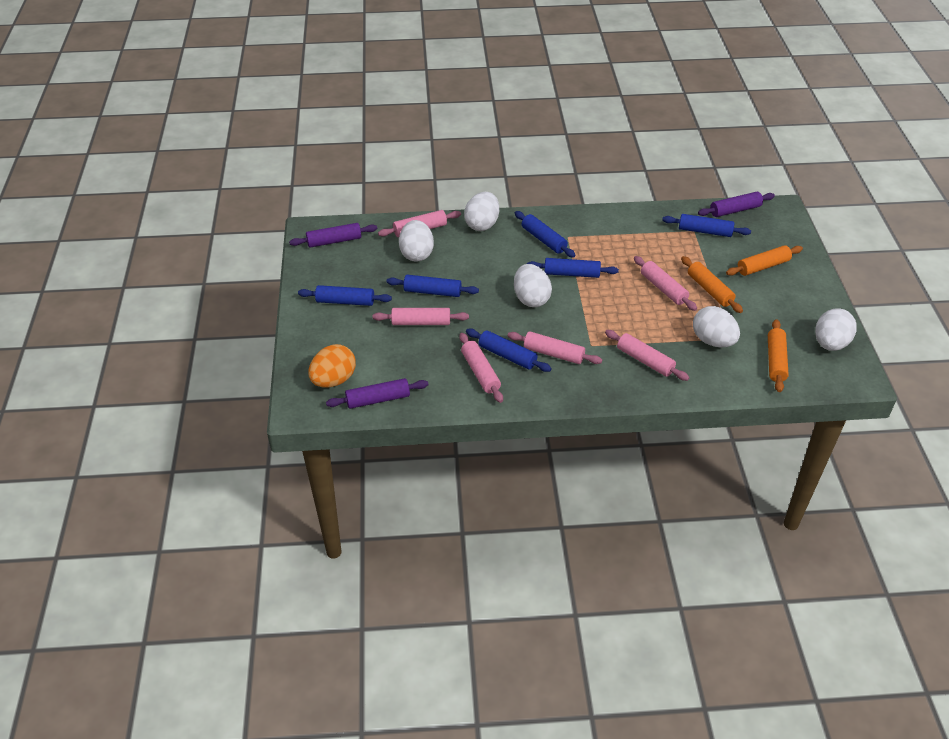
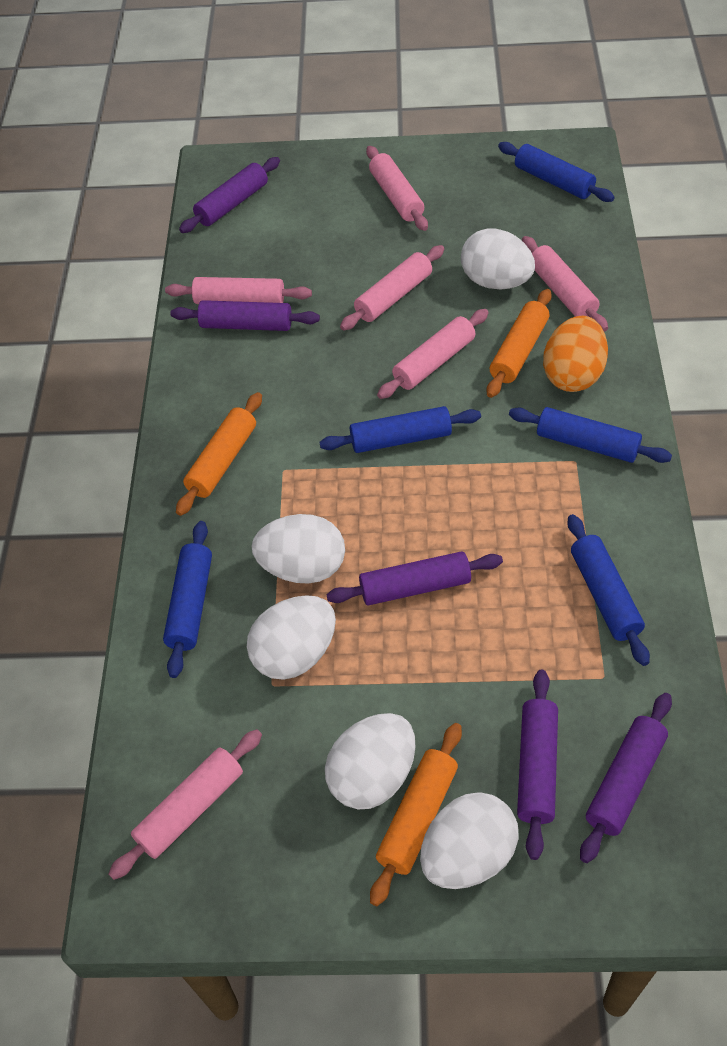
blue rolling pin: [298,285,392,306] [387,275,479,297] [466,329,552,372] [515,211,576,258] [527,258,619,278] [662,214,751,237] = 6 -> [163,521,212,678] [319,406,481,453] [498,142,615,202] [509,407,672,463] [567,514,650,666] = 5
purple rolling pin: [289,223,377,248] [326,378,428,409] [698,192,775,217] = 3 -> [170,300,320,331] [179,157,280,233] [326,551,503,605] [517,670,558,860] [580,693,672,863] = 5

